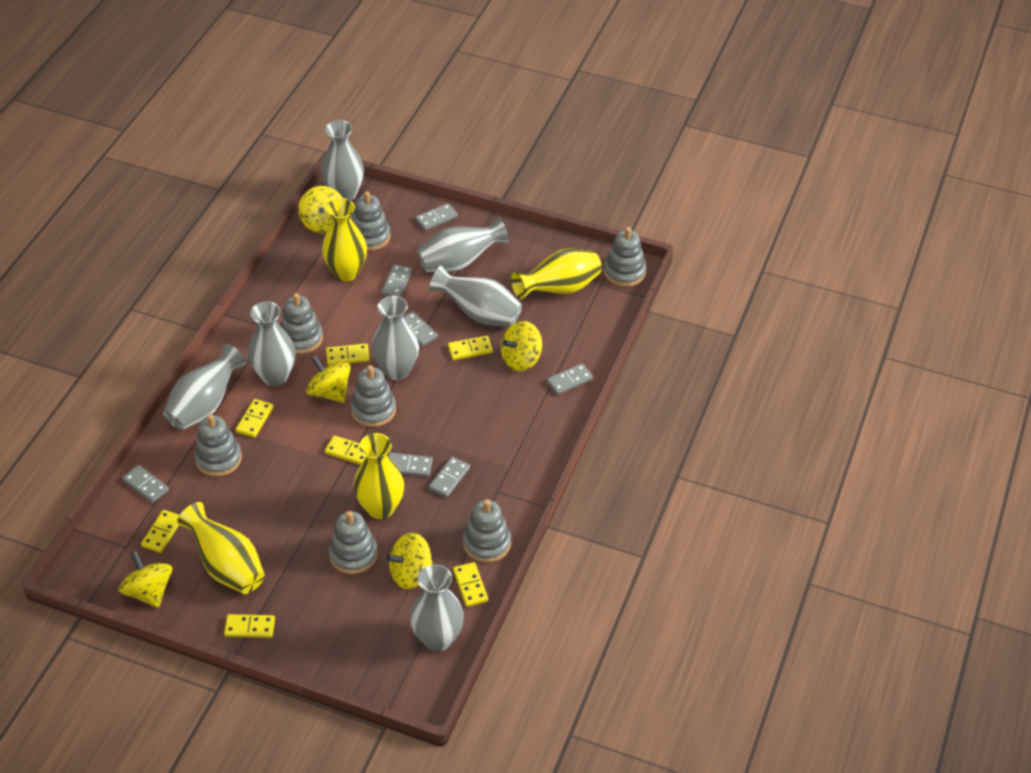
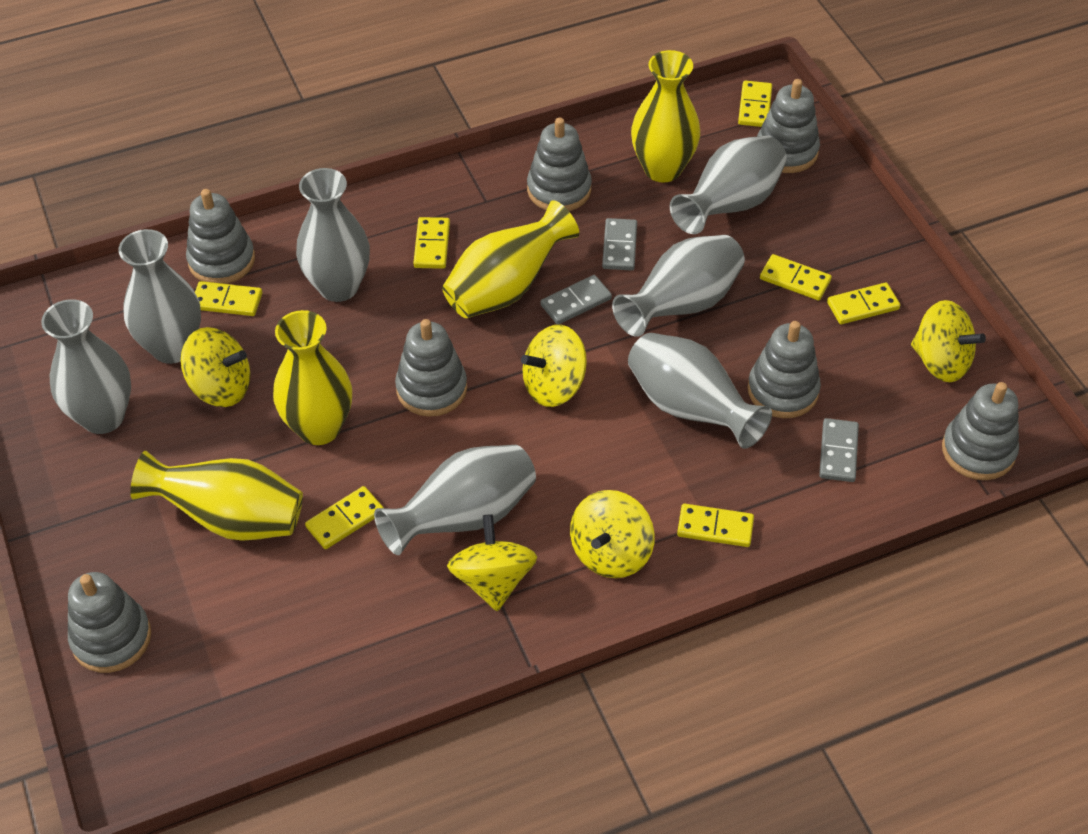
grey domino: [122,465,169,503] [381,264,413,297] [388,452,433,477] [403,312,438,346] [415,203,458,231] [428,457,470,498] [547,364,593,395] = 7 -> [540,275,612,325] [602,218,637,270] [819,418,859,482] = 3

